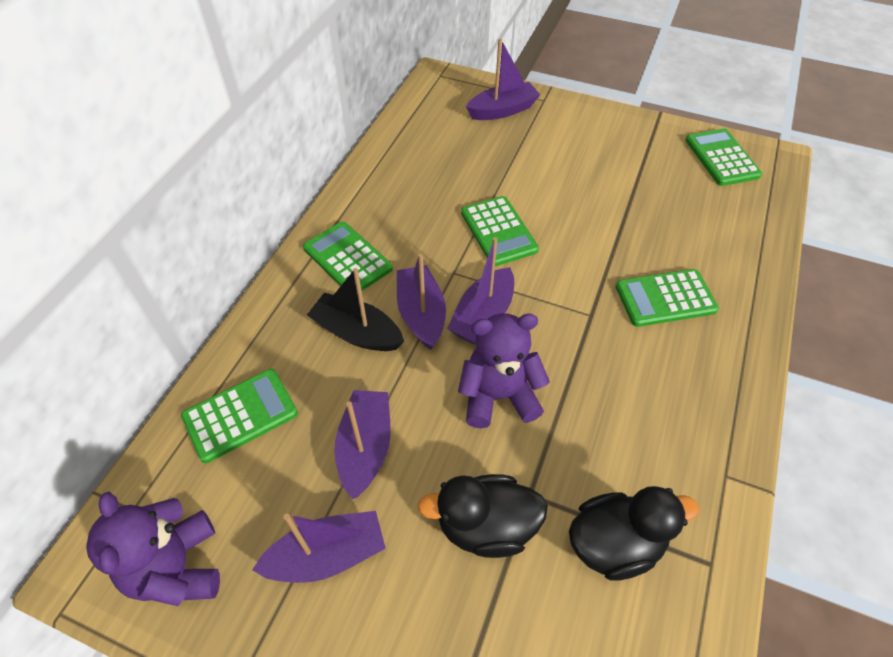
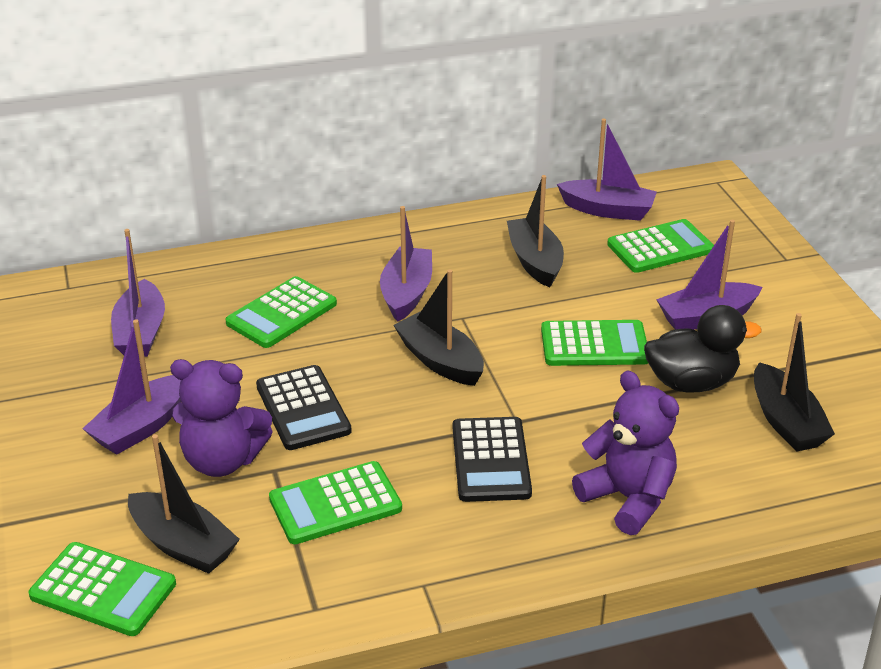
black boat: [307,268,404,351] = 1 -> [128,434,240,574] [393,269,484,386] [507,175,564,287] [754,313,835,452] = 4
black calculator: none = 0 -> [256,365,352,450] [453,417,532,502] = 2
black duck: [417,474,548,558] [569,486,699,581] = 2 -> [644,305,762,392] = 1

